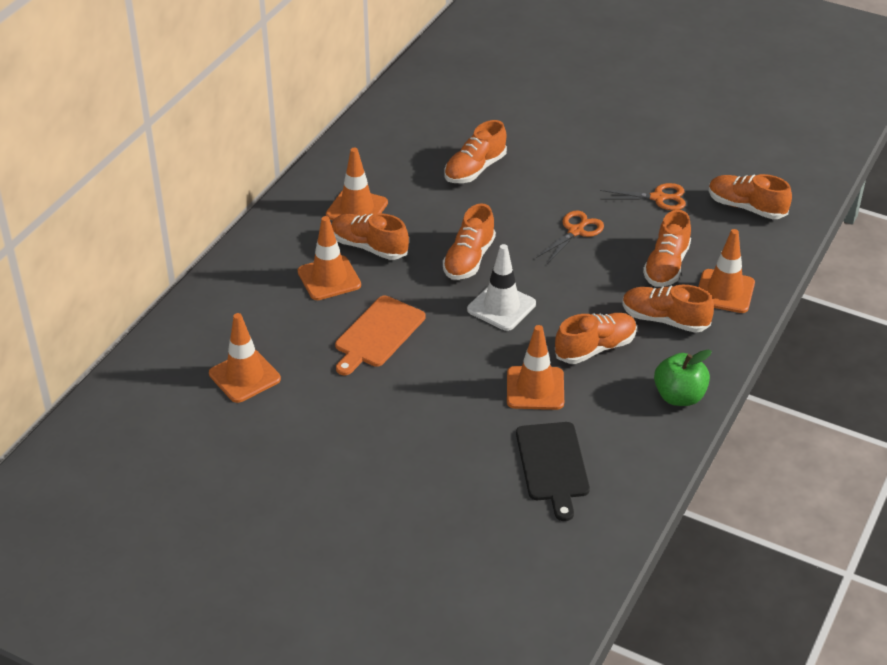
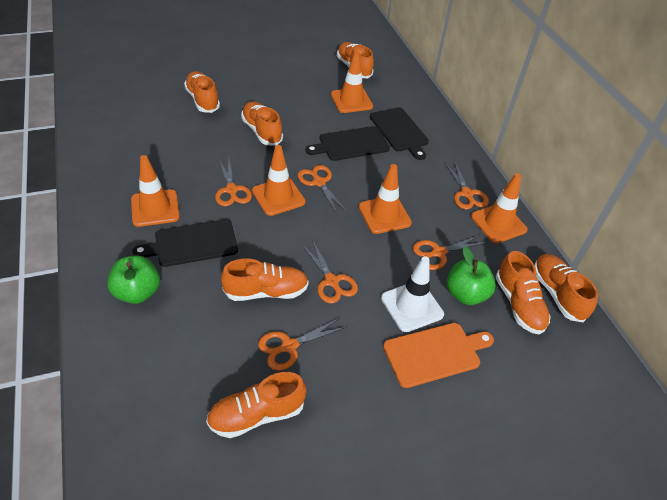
black cutting board: [516,422,590,521] = 1 -> [132,219,238,267] [305,126,390,161] [370,107,429,160] = 3
green apple: [654,350,712,406] = 1 -> [107,255,160,304] [447,246,496,305] = 2
orange scissors: [536,211,604,264] [600,183,686,210] = 2 -> [215,158,252,206] [258,317,347,371] [298,165,347,214] [302,240,358,303] [413,235,488,270] [445,160,489,210] = 6

